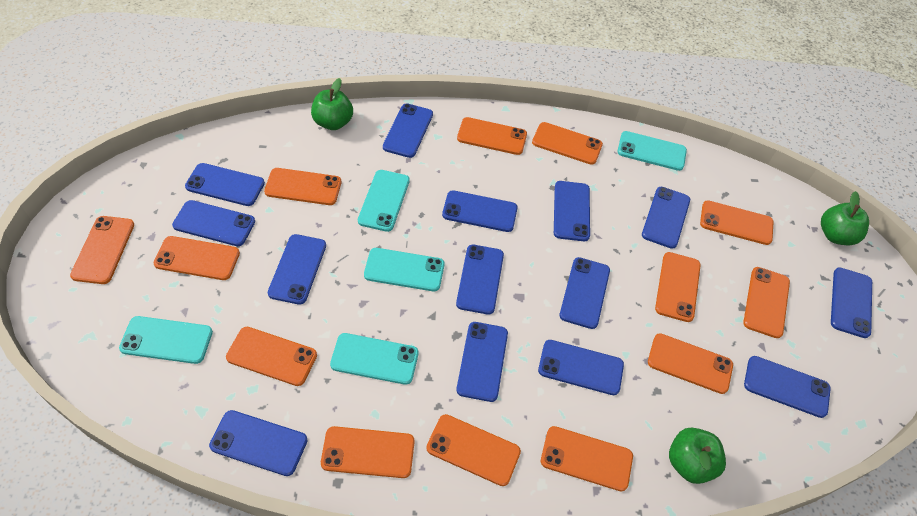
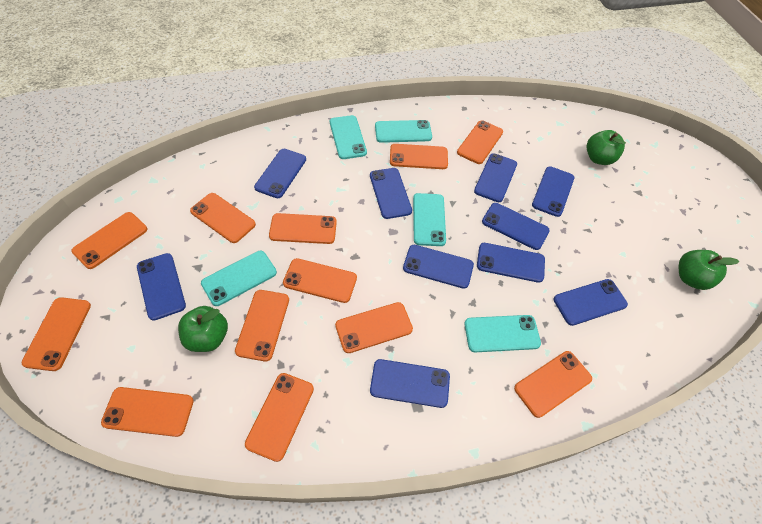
blue phone: [172,200,255,246] [185,163,265,206] [209,410,308,476] [268,234,326,305] [383,103,433,158] [442,190,518,232] [456,245,504,315] [456,322,508,402] [538,340,624,395] [554,181,590,241] [559,257,610,329] [642,187,690,249] [744,356,831,418] [831,267,872,338] = 14 -> [137,253,186,321] [254,149,306,198] [370,168,412,219] [370,359,450,408] [403,245,474,289] [474,153,517,202] [477,243,545,283] [482,203,550,250] [532,166,574,217] [554,279,628,326] = 10
orange phone: [70,216,134,284] [154,236,240,280] [226,327,317,386] [264,168,341,205] [321,426,415,478] [426,414,521,486] [457,117,527,155] [532,122,603,165] [541,426,633,491] [648,333,733,394] [655,252,701,322] [700,200,773,245] [743,267,790,338] = 13 -> [21,297,91,371] [71,212,147,269] [101,387,194,437] [190,193,256,243] [235,290,289,361] [245,373,314,462] [269,213,337,244] [283,258,357,303] [335,302,413,353] [390,144,448,169] [457,121,503,164] [514,351,592,418] = 12

